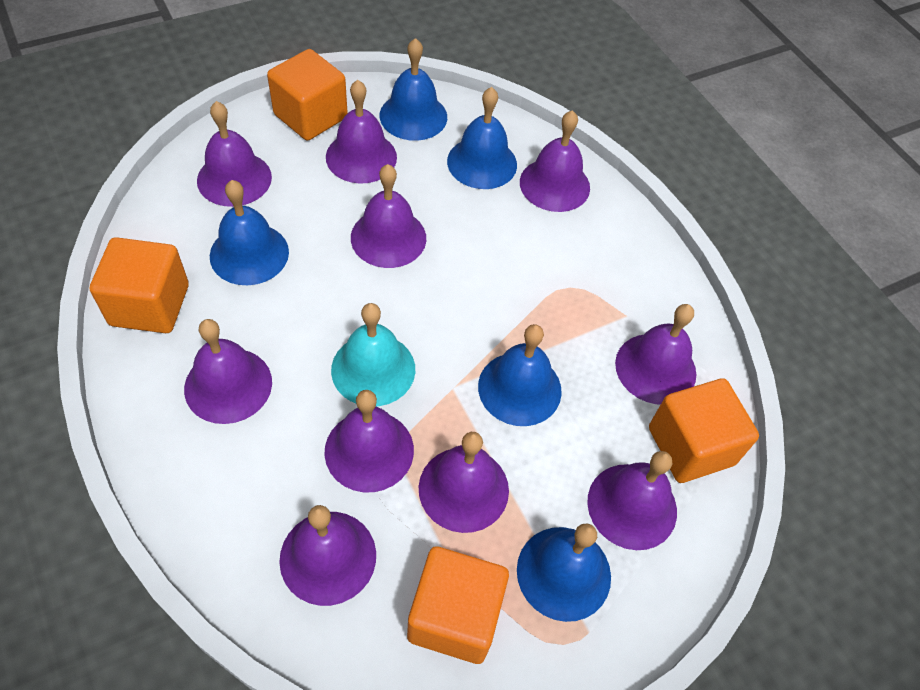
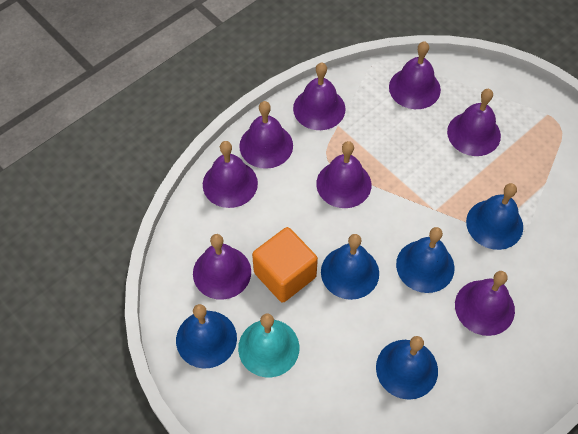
orange cube: [90,237,189,333] [267,49,348,141] [407,546,509,664] [649,378,759,483] = 4 -> [252,227,318,303] = 1
purple bell: [184,319,272,424] [197,101,272,207] [279,505,376,606] [324,390,414,492] [326,80,397,184] [351,164,426,268] [419,432,509,533] [520,110,590,212] [587,451,677,550] [615,304,696,405] = 10 -> [193,234,251,300] [203,141,258,208] [239,101,293,169] [293,63,345,130] [316,141,371,208] [389,41,441,109] [447,89,501,156] [455,271,515,336] = 8

